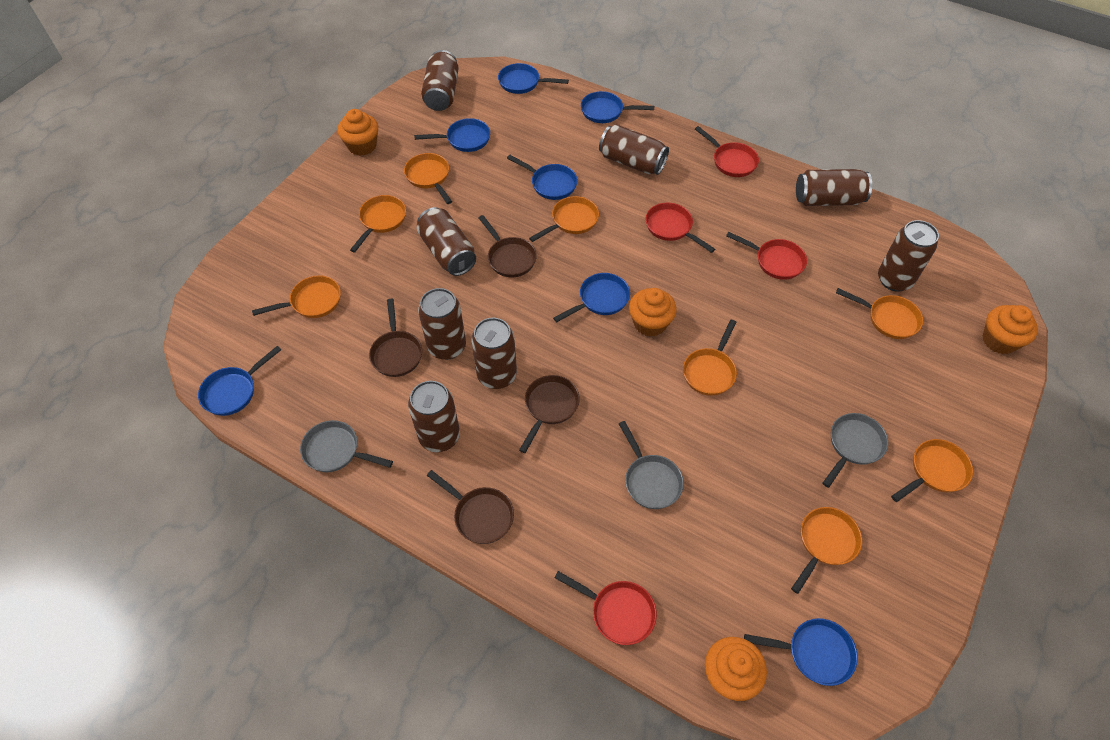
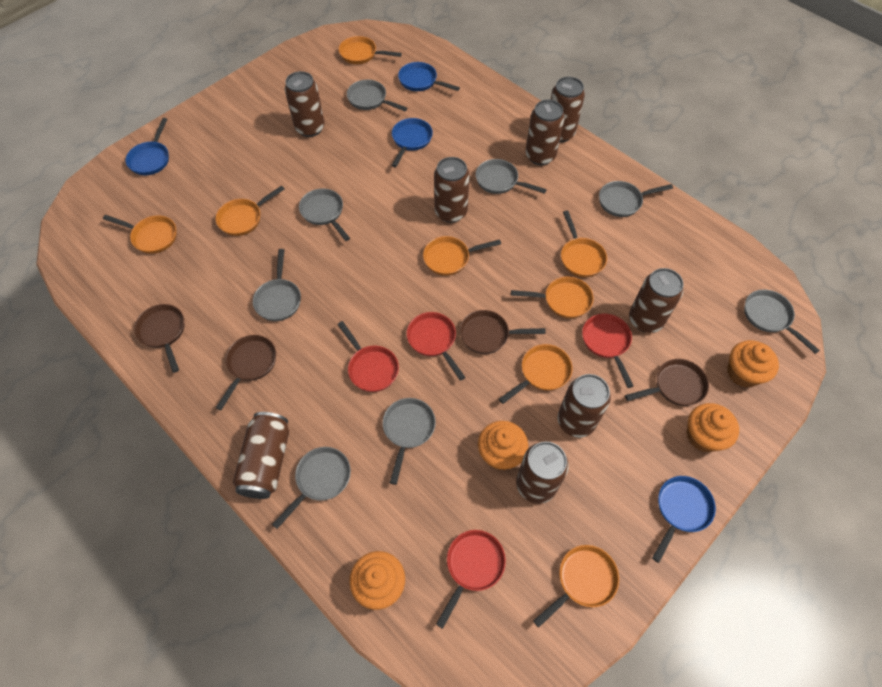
blue pan: [198,346,281,416] [414,118,490,152] [498,63,569,94] [507,155,578,200] [553,273,630,322] [581,91,654,123] [744,618,858,686] = 7 -> [125,118,169,175] [391,118,433,168] [398,62,460,91] [652,476,716,563] = 4
grey pan: [300,420,393,472] [619,421,684,509] [823,413,888,488] = 3 -> [253,249,301,321] [272,447,351,529] [299,188,350,241] [347,80,407,111] [383,398,436,485] [476,159,547,194] [599,181,673,217] [744,289,820,354] = 8

